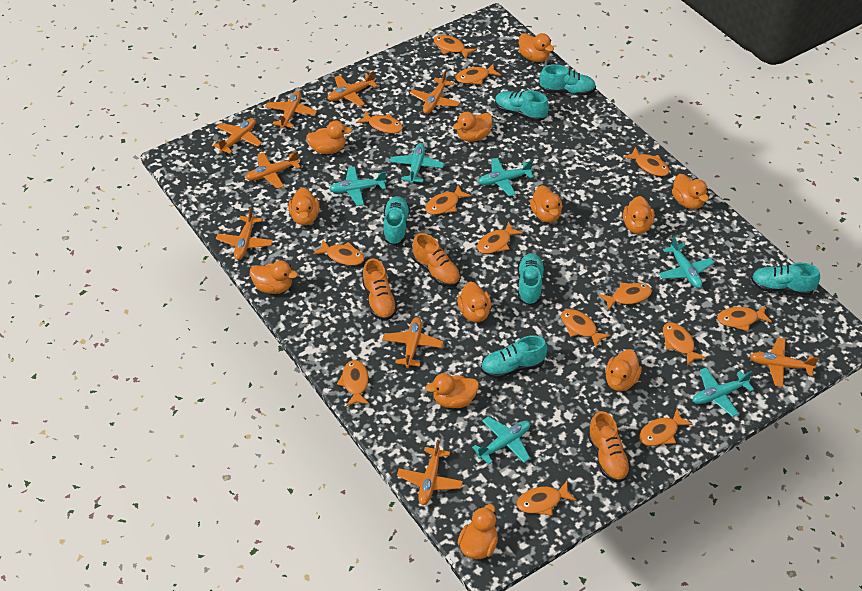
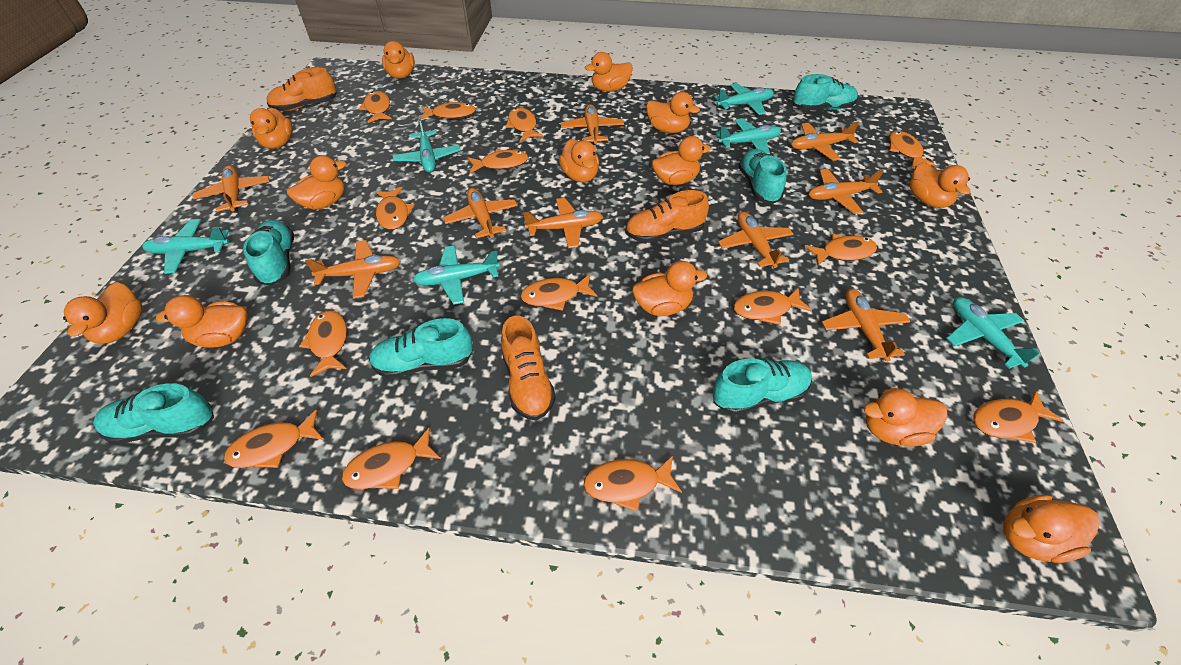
orange duck: [250,260,298,294] [288,187,319,225] [306,120,352,154] [425,373,479,408] [453,112,493,142] [457,281,491,322] [458,504,498,559] [519,33,554,62] [530,185,562,223] [605,350,642,391] [623,196,654,234] [672,174,709,209] = 12 -> [63,282,142,344] [156,295,248,348] [250,108,293,149] [287,155,346,210] [382,41,415,79] [559,139,599,182] [585,52,633,92] [632,261,707,316] [646,92,700,133] [652,136,711,185] [864,388,947,447] [910,162,971,208] [1003,495,1100,563] = 13

